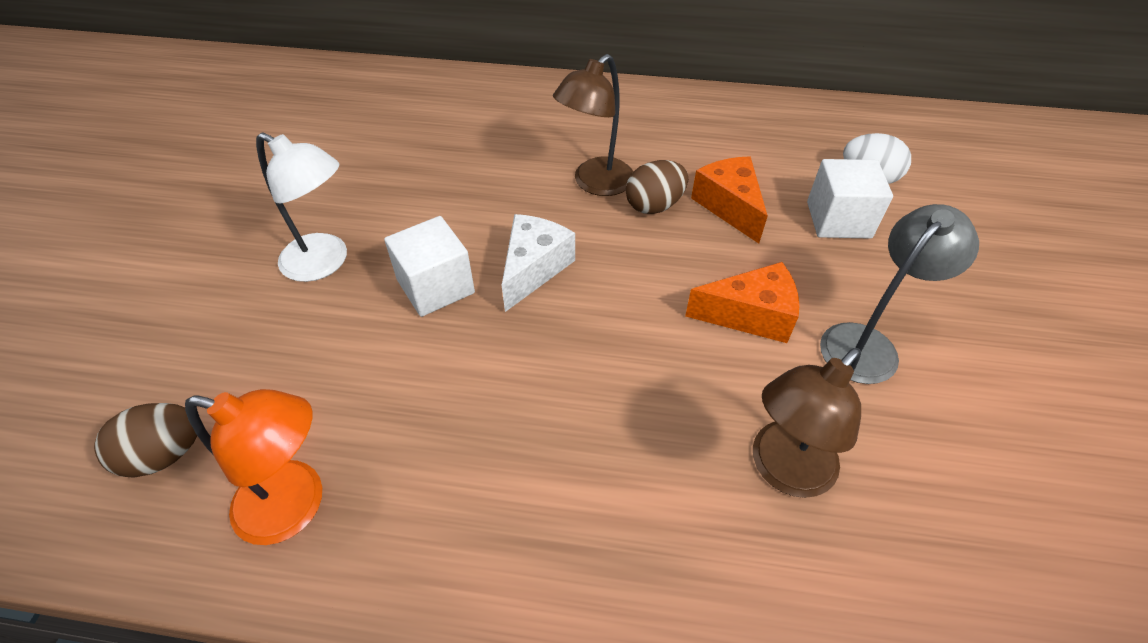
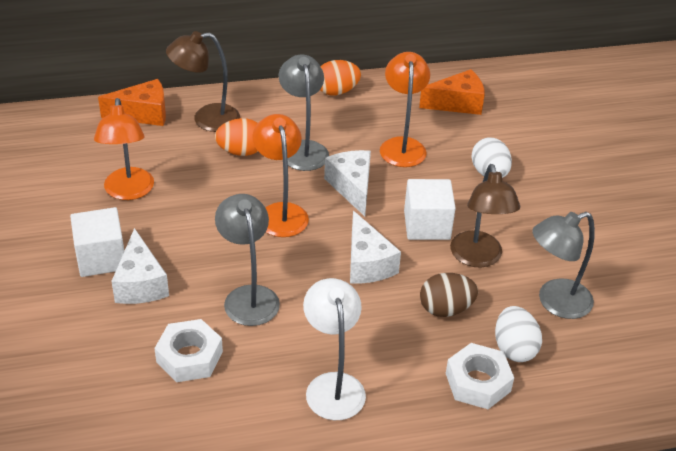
brown egg: [94,403,197,478] [626,160,688,214] = 2 -> [420,273,478,317] = 1
grey lamp: [820,204,979,384] = 1 -> [215,194,280,326] [279,55,329,171] [532,212,595,319] = 3
orange egg: none = 0 -> [215,118,258,156] [320,60,361,95] = 2
orange lamp: [185,389,322,545] = 1 -> [94,98,154,200] [252,114,309,237] [380,52,430,167] = 3
white cheese: [502,214,575,312] = 1 -> [111,228,169,304] [324,150,371,216] [350,211,401,284] = 3
white egg: [843,133,911,184] = 1 -> [471,138,512,178] [495,306,542,362] = 2
white nut: none = 0 -> [154,319,223,382] [446,343,514,409] = 2

